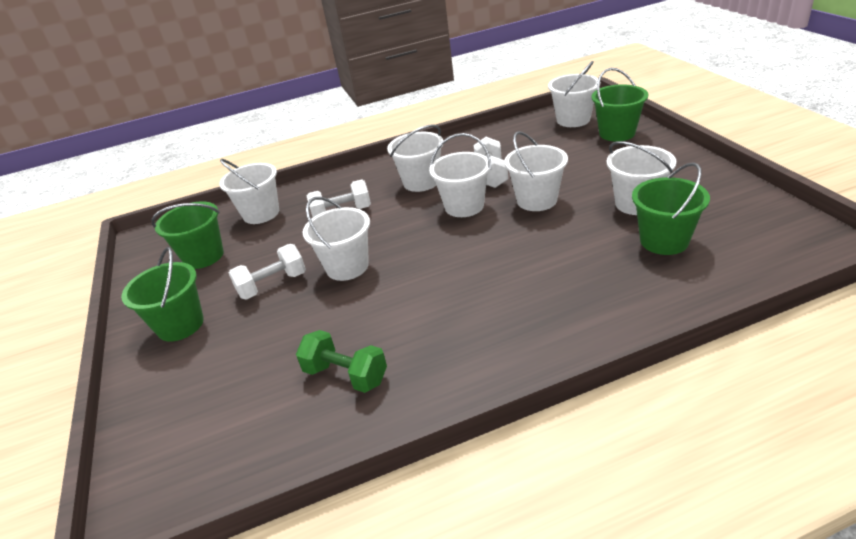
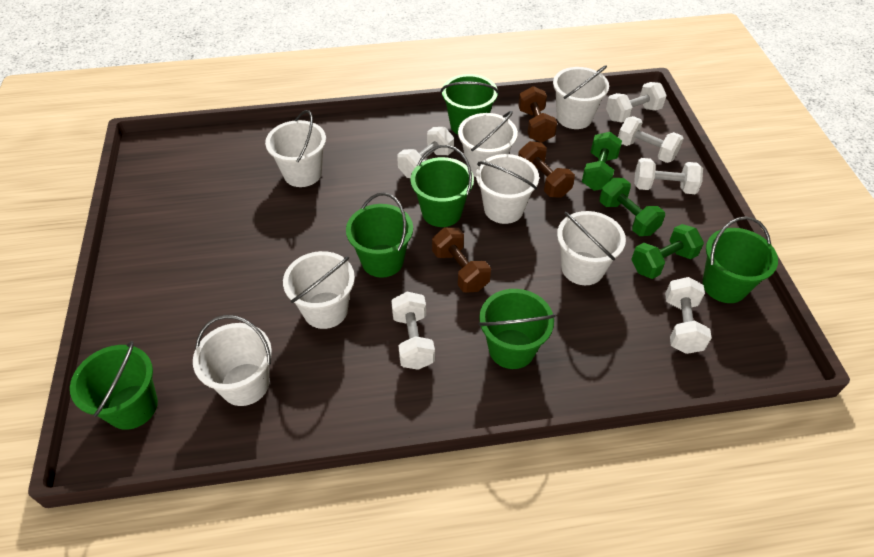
brown dumbbell: none = 0 -> [432,227,491,293] [518,86,557,143] [518,141,575,198] = 3
green bucket: [121,247,204,342] [151,201,224,269] [592,68,648,141] [632,162,710,255] = 4 -> [70,341,158,430] [346,193,413,278] [411,145,474,227] [441,74,499,134] [478,289,556,369] [702,216,778,303] = 6
green dumbbell: [296,330,387,393] = 1 -> [582,132,622,191] [599,178,665,236] [631,224,704,279] = 3
white dumbbell: [229,244,306,300] [307,179,371,217] [474,137,508,188] = 3 -> [391,292,435,370] [397,127,454,178] [606,82,667,123] [618,116,684,163] [634,158,703,194] [665,277,712,354] = 6

